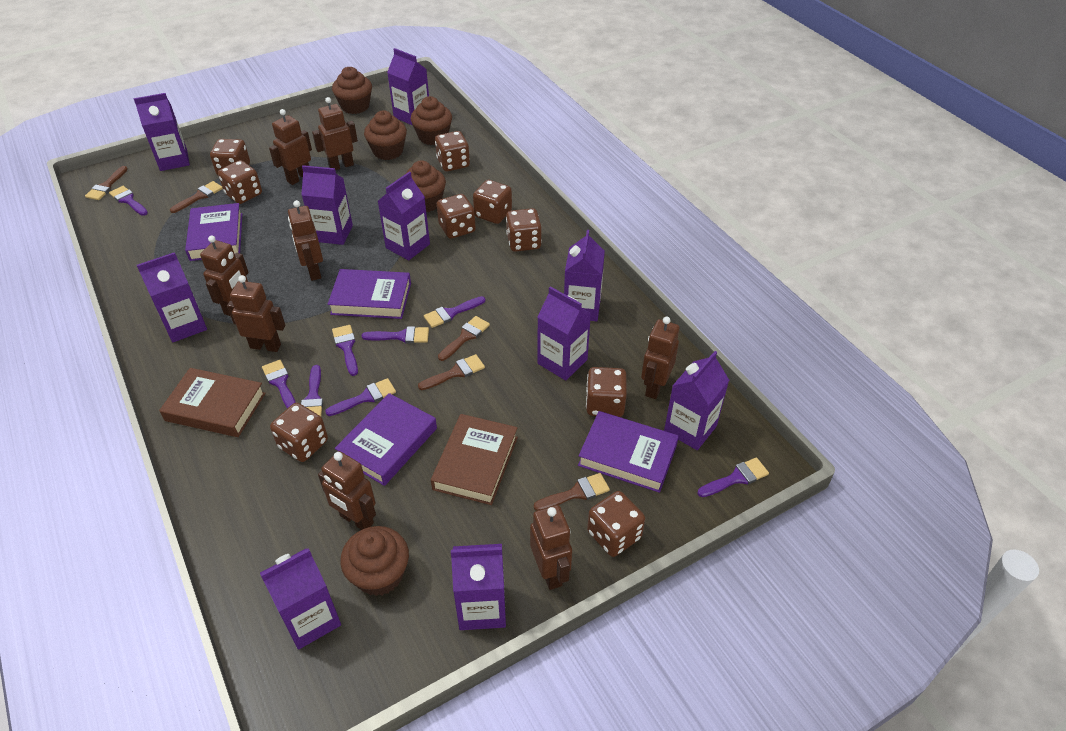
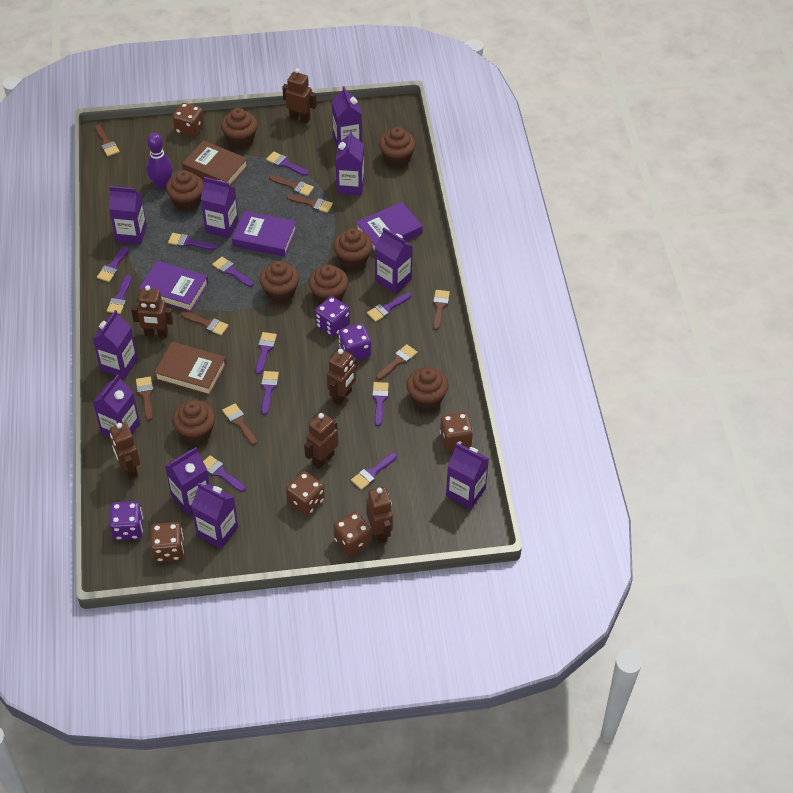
brown brush: [85,166,128,200] [170,181,223,213] [418,354,485,390] [438,316,490,361] [533,473,610,511] = 5 -> [95,125,120,156] [136,377,153,421] [181,311,228,335] [222,404,257,445] [269,175,314,196] [286,194,333,213] [376,344,417,380] [433,290,450,330] = 8
brown cupcake: [332,67,372,114] [340,526,409,596] [364,110,407,160] [404,160,446,212] [411,96,452,145] = 5 -> [166,170,204,211] [172,400,215,444] [221,108,258,148] [260,261,299,303] [308,264,348,304] [333,228,373,270] [379,127,416,167] [406,367,449,410] = 8
brown dice: [210,139,250,175] [218,160,262,204] [270,403,328,462] [435,131,470,171] [437,194,476,239] [473,180,512,224] [506,208,542,252] [586,367,627,417] [587,491,645,557] = 9 -> [150,522,184,562] [173,103,204,138] [286,471,325,516] [333,512,372,557] [440,412,473,451] = 5
brown robot: [200,235,249,316] [227,275,285,352] [269,109,312,185] [288,200,323,281] [312,97,358,170] [318,451,376,530] [530,505,572,590] [641,317,680,399] = 8 -> [110,422,140,479] [131,285,173,338] [282,68,317,123] [304,412,338,469] [327,349,357,405] [366,487,393,544] = 6
purple book: [185,203,243,261] [328,269,411,319] [335,393,437,486] [578,411,679,493] = 4 -> [139,261,208,312] [232,211,297,257] [356,202,423,253] = 3
purple bowling pin: none = 0 -> [146,133,173,189] = 1
purple brush: [109,186,148,216] [262,360,296,409] [301,365,323,417] [325,378,396,416] [332,325,358,376] [362,326,429,343] [424,296,485,328] [697,457,769,497] = 8 -> [97,245,129,282] [107,275,131,314] [168,233,217,250] [203,455,246,492] [212,257,254,287] [255,332,277,374] [261,371,279,415] [266,152,309,176] [351,453,397,490] [367,292,411,322] [372,382,389,426] = 11
purple dice: none = 0 -> [109,501,143,540] [315,296,350,337] [339,323,371,360] = 3

